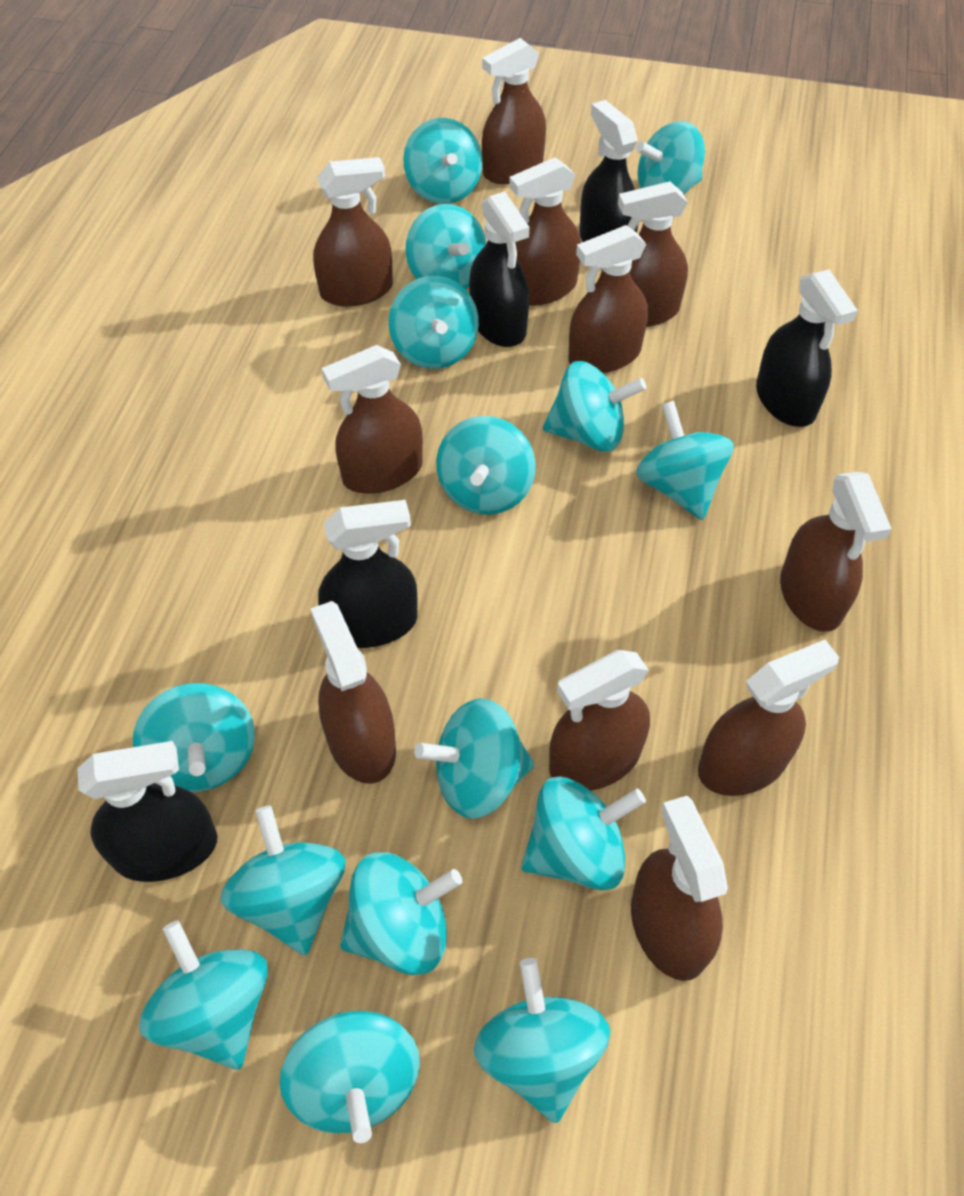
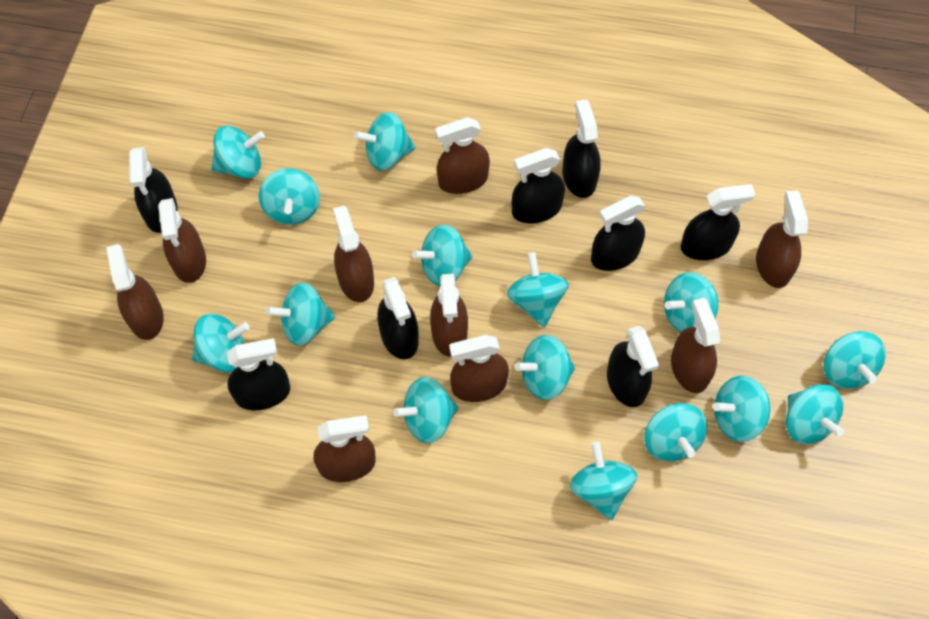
black spray bottle: [77,741,217,882] [318,500,418,648] [469,191,529,347] [579,100,639,242] [756,269,858,427] = 5 -> [129,147,177,233] [227,338,290,410] [377,277,418,359] [512,148,565,224] [563,99,601,198] [591,196,645,271] [607,326,659,407] [681,184,755,260] = 8
brown spray bottle: [311,601,396,784] [313,157,393,307] [322,345,423,494] [482,38,546,184] [509,157,581,306] [549,650,650,791] [568,225,648,373] [618,181,688,327] [631,796,728,981] [698,640,839,796] [780,472,892,632] = 11 -> [106,244,164,340] [158,198,206,283] [314,415,376,482] [333,206,374,302] [430,274,468,357] [435,117,490,194] [449,335,509,402] [671,298,720,393] [756,191,808,288] = 9

